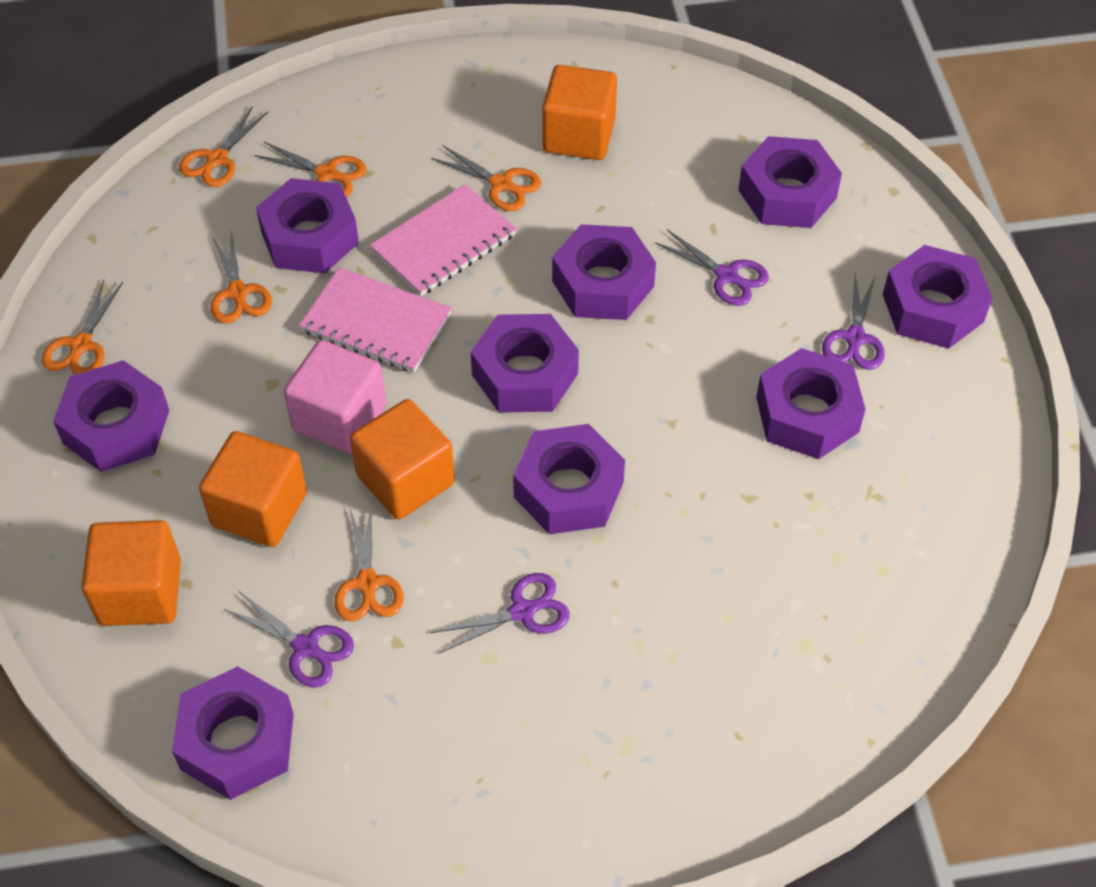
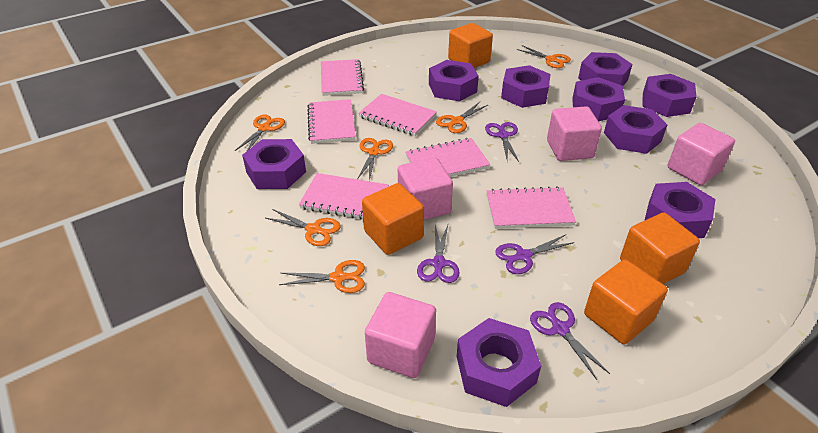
pink cube: [284,340,386,454] = 1 -> [365,292,436,378] [398,157,453,220] [547,106,602,161] [668,123,735,185] = 4
pink notebook: [299,267,452,373] [370,184,516,296] = 2 -> [299,173,389,220] [307,99,356,144] [321,59,364,96] [358,94,437,136] [406,138,490,177] [487,186,576,229] = 6

